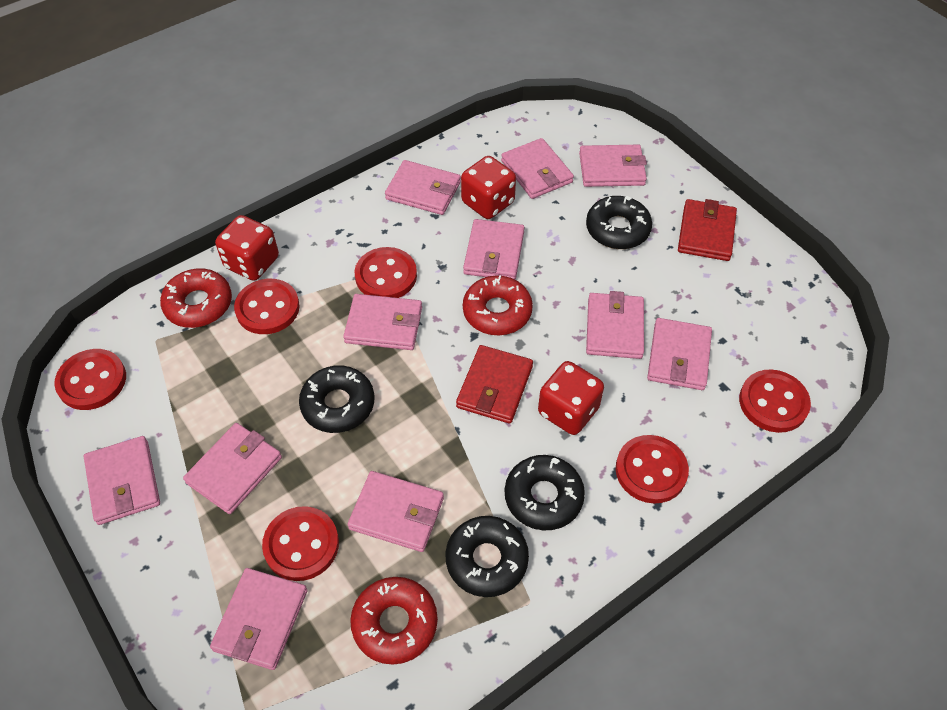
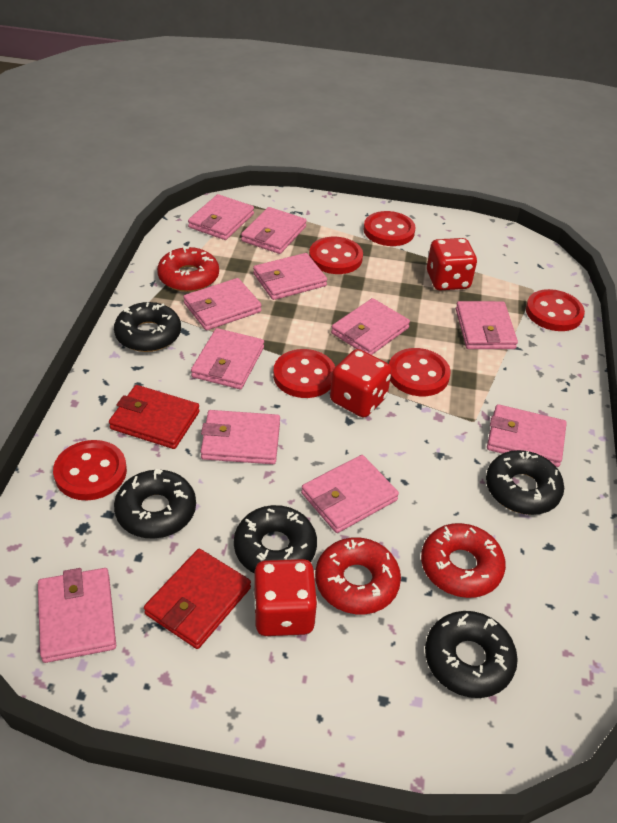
black donut: [299,365,375,433] [445,516,529,597] [505,455,585,530] [586,196,652,249] = 4 -> [114,302,181,352] [114,469,196,539] [234,505,317,573] [425,611,518,698] [486,450,564,515] = 5

